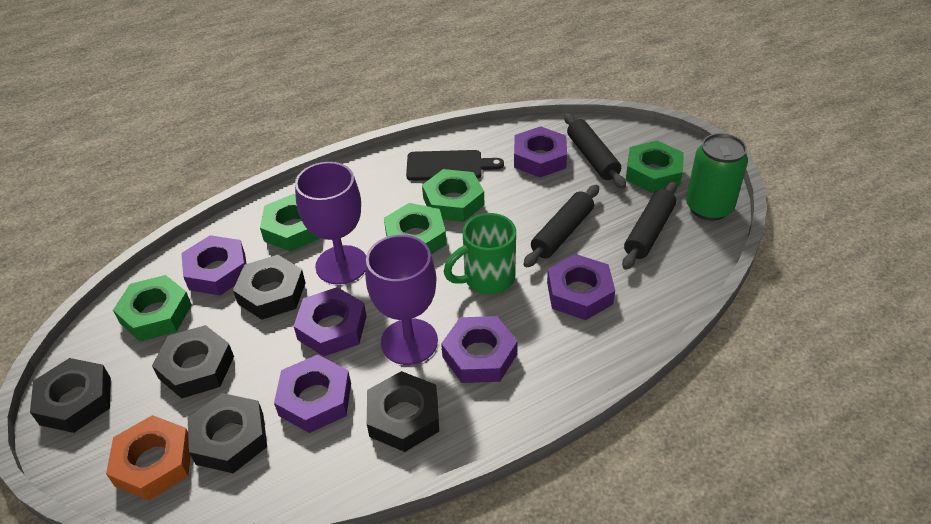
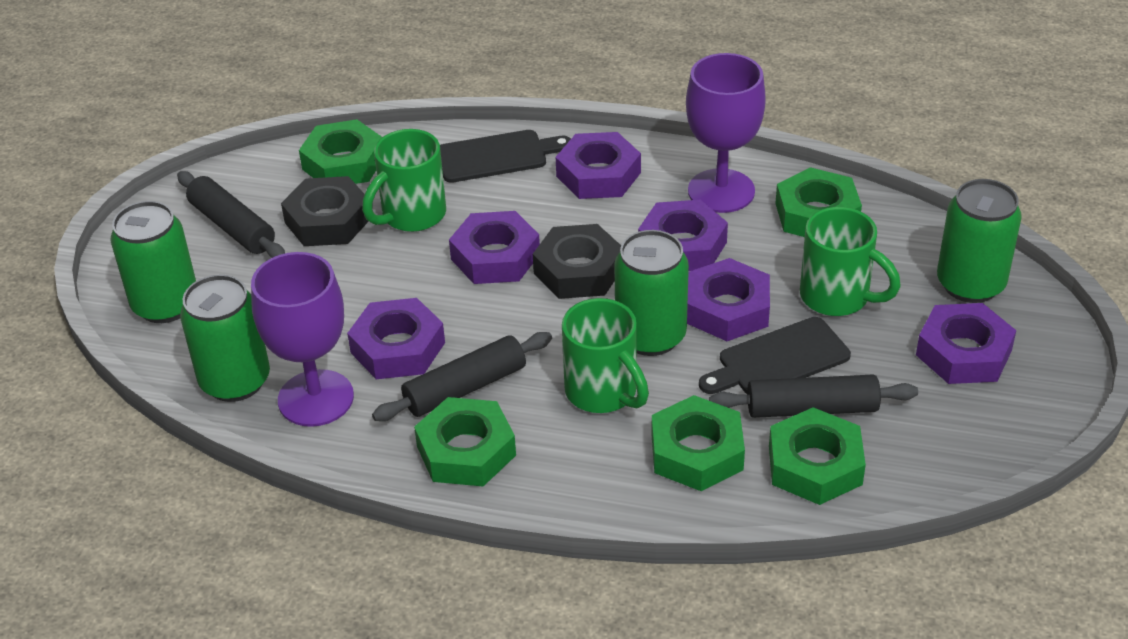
black cutting board: [406,150,504,181] = 1 -> [440,130,571,183] [699,317,851,394] = 2
black nut: [30,358,111,433] [152,325,234,399] [188,393,267,473] [233,255,305,320] [367,371,439,452] = 5 -> [281,176,369,246] [533,224,621,299] = 2
green can: [686,133,748,221] = 1 -> [110,201,196,323] [180,274,270,402] [614,230,689,356] [937,179,1022,303] = 4
green mug: [444,213,516,294] = 1 -> [362,129,446,232] [562,298,649,413] [800,207,901,316] = 3
orange nut: [106,415,191,501] = 1 -> none = 0

